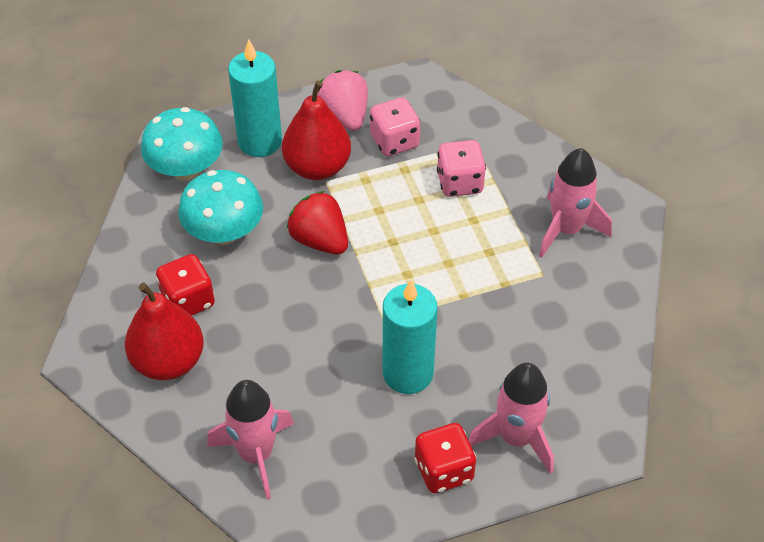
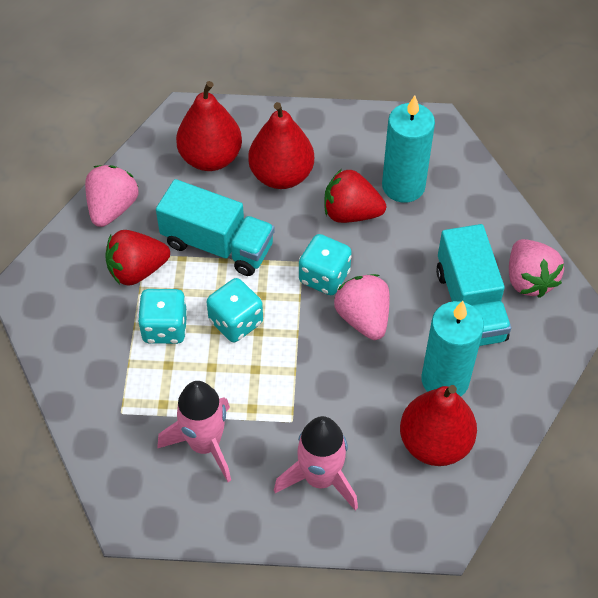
pink dice: [370,97,420,156] [437,140,486,197] = 2 -> none = 0
pink rocket: [207,380,294,499] [468,363,554,474] [539,148,612,258] = 3 -> [158,381,231,482] [274,416,358,511] = 2
pink strawberry: [317,70,368,131] = 1 -> [85,165,138,227] [334,274,390,340] [509,239,564,298] = 3
red dice: [156,254,215,316] [415,423,476,493] = 2 -> none = 0
red pear: [125,283,204,380] [282,81,351,180] = 2 -> [176,81,242,171] [248,102,314,189] [400,385,477,466] = 3
red strawberry: [287,191,348,254] = 1 -> [105,230,170,286] [324,169,386,223] = 2
turquoise dice: none = 0 -> [138,289,188,344] [207,278,263,342] [299,234,352,295] = 3
turquoise mushroom: [141,107,223,180] [178,170,263,245] = 2 -> none = 0
turquoise truck: none = 0 -> [156,179,275,276] [436,224,511,346] = 2

